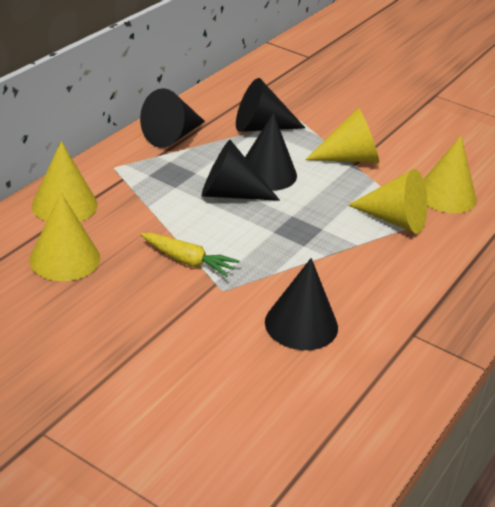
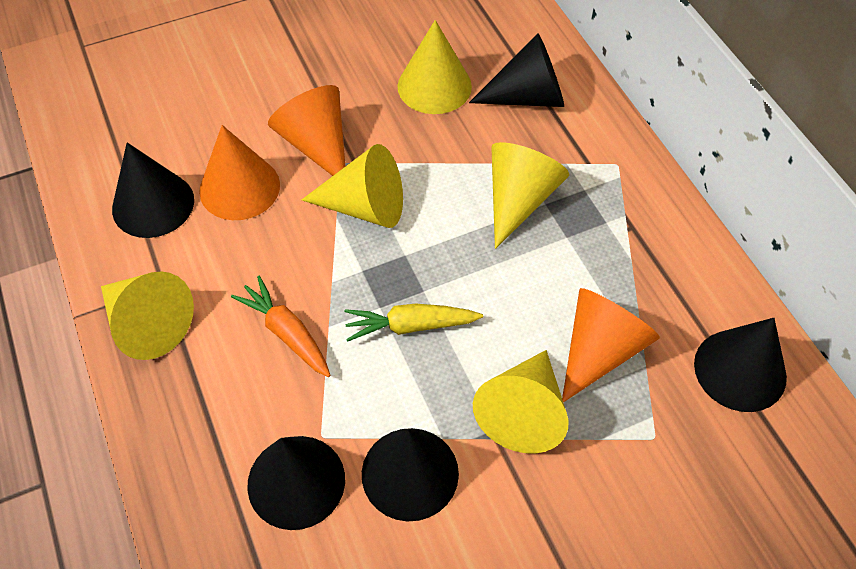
orange carrot: none = 0 -> [231,276,331,377] = 1
orange cone: none = 0 -> [199,125,280,220] [268,85,345,176] [562,288,660,403] = 3

